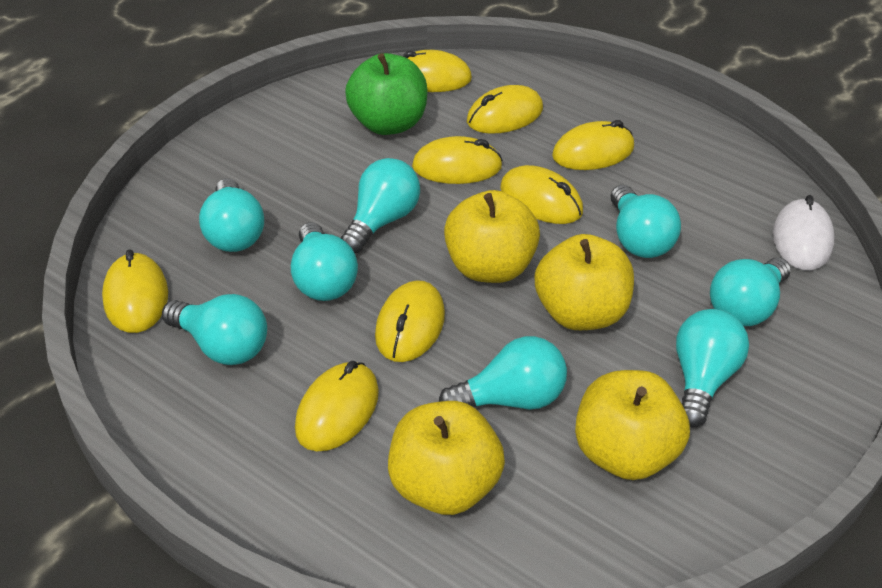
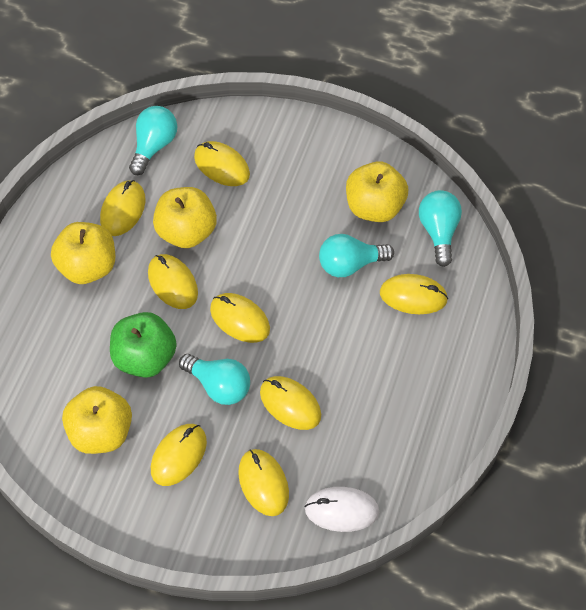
turquoise light bulb: [162,294,267,365] [199,178,264,252] [291,222,358,301] [341,158,420,253] [439,336,567,410] [611,185,681,258] [676,309,749,427] [710,257,791,326] = 8 -> [129,106,177,175] [179,354,250,405] [319,234,394,277] [419,190,462,267] = 4

